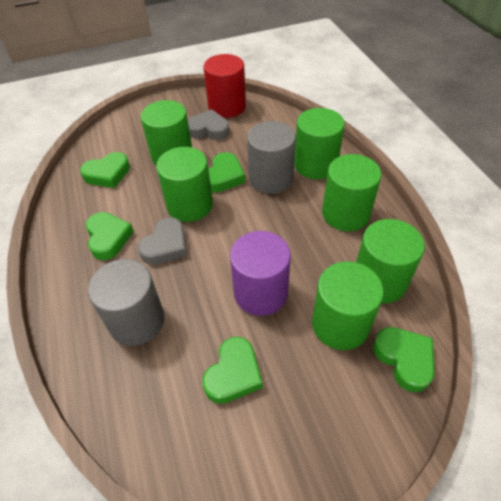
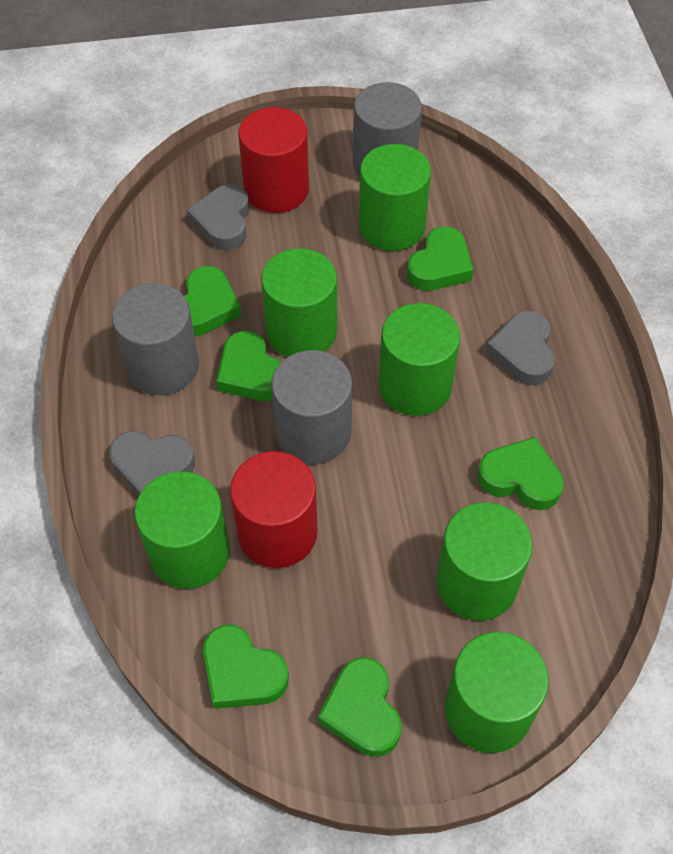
green heart: [80,152,130,188] [85,212,134,260] [202,337,263,404] [208,152,245,193] [373,327,435,392] = 5 -> [184,266,242,336] [203,625,289,709] [216,331,281,401] [318,657,402,757] [407,226,473,291] [477,437,564,510] = 6
grey cylinder: [88,259,165,346] [247,121,296,194] = 2 -> [112,283,199,395] [271,350,352,464] [353,82,422,177] = 3
grey heart: [138,217,187,265] [188,109,229,140] = 2 -> [109,431,195,496] [187,184,250,250] [486,310,555,385] = 3
purple cylinder: [230,231,291,316] = 1 -> none = 0
red cylinder: [203,54,246,118] = 1 -> [230,451,317,568] [238,107,309,213] = 2

